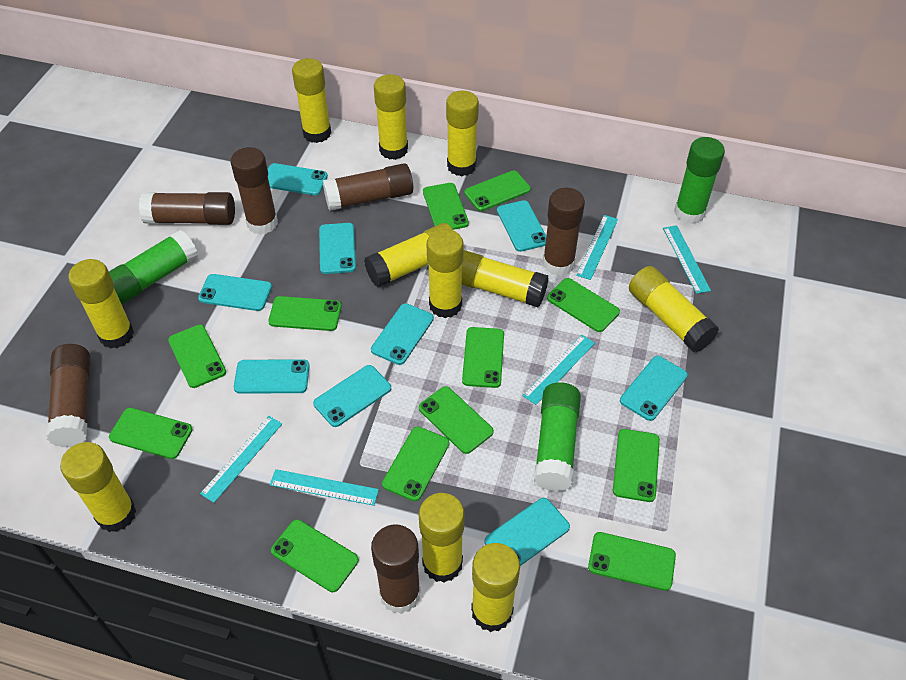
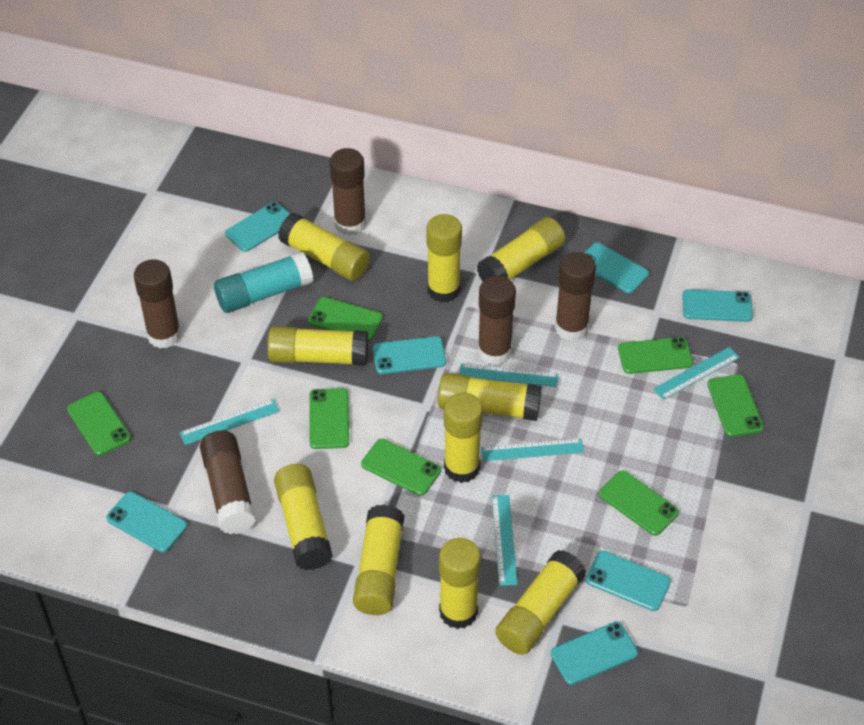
brown glue stick: [47,344,90,448] [139,192,235,225] [231,147,278,235] [323,163,413,211] [371,524,421,614] [543,187,585,276] = 6 -> [134,259,181,348] [200,430,256,534] [329,148,366,236] [478,276,516,365] [555,252,596,341] = 5
green glue stick: [109,230,198,305] [534,382,581,492] [674,137,725,224] = 3 -> none = 0
green phone: [109,408,193,459] [168,325,226,388] [268,296,342,331] [271,519,359,592] [382,427,450,501] [419,386,494,454] [423,183,469,230] [462,327,504,388] [464,171,531,211] [547,278,620,332] [588,532,676,591] [613,429,660,502] = 12 -> [67,392,131,456] [308,297,383,341] [309,388,349,449] [361,439,441,496] [599,470,679,536] [618,337,693,374] [707,375,764,437] = 7
turquoise glue stick: none = 0 -> [214,252,313,313] = 1
turquoise phone: [198,274,272,311] [234,360,309,393] [268,163,328,195] [313,365,391,427] [319,223,356,274] [371,303,434,365] [484,498,570,566] [497,200,546,252] [620,356,688,421] = 9 -> [106,492,187,552] [225,202,290,252] [373,336,446,374] [551,622,638,685] [584,243,649,293] [586,551,671,611] [682,289,753,322] = 7
yellow glue stick: [60,442,136,532] [68,259,134,349] [292,58,331,143] [364,223,453,287] [374,75,408,160] [419,493,465,583] [427,229,464,318] [446,91,479,176] [462,250,549,307] [471,543,520,632] [629,266,719,352] = 11 -> [267,326,368,366] [274,464,333,570] [278,213,370,281] [353,504,405,615] [426,214,462,303] [438,373,542,421] [439,538,481,629] [444,392,483,483] [477,217,565,282] [495,550,586,655] = 10

